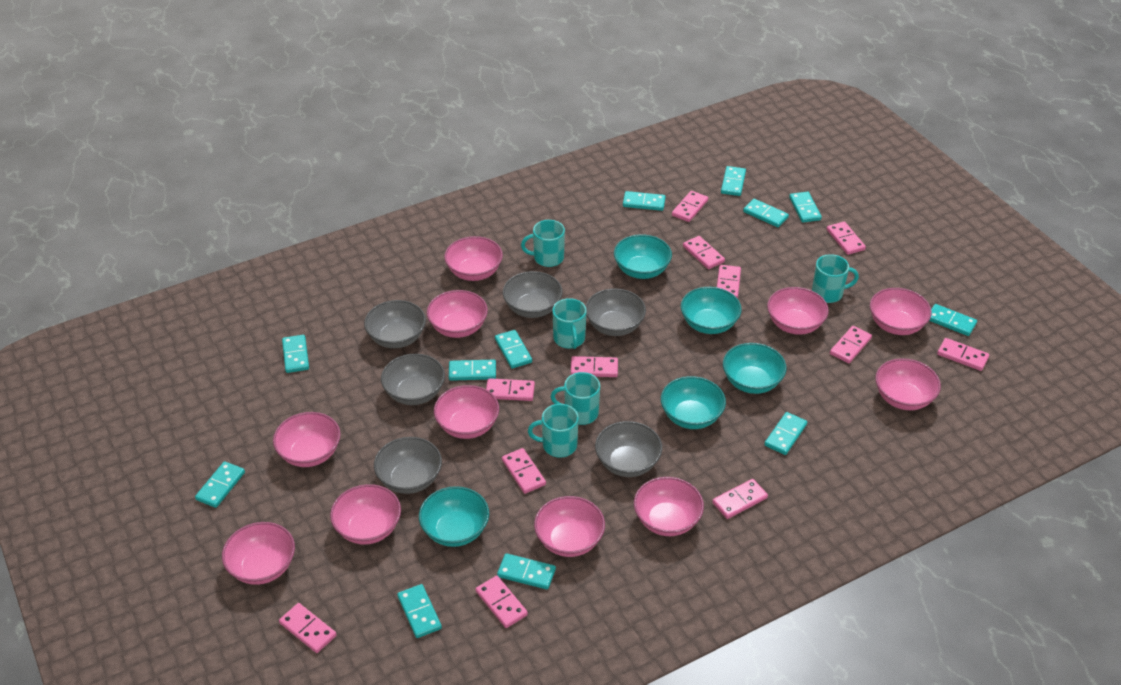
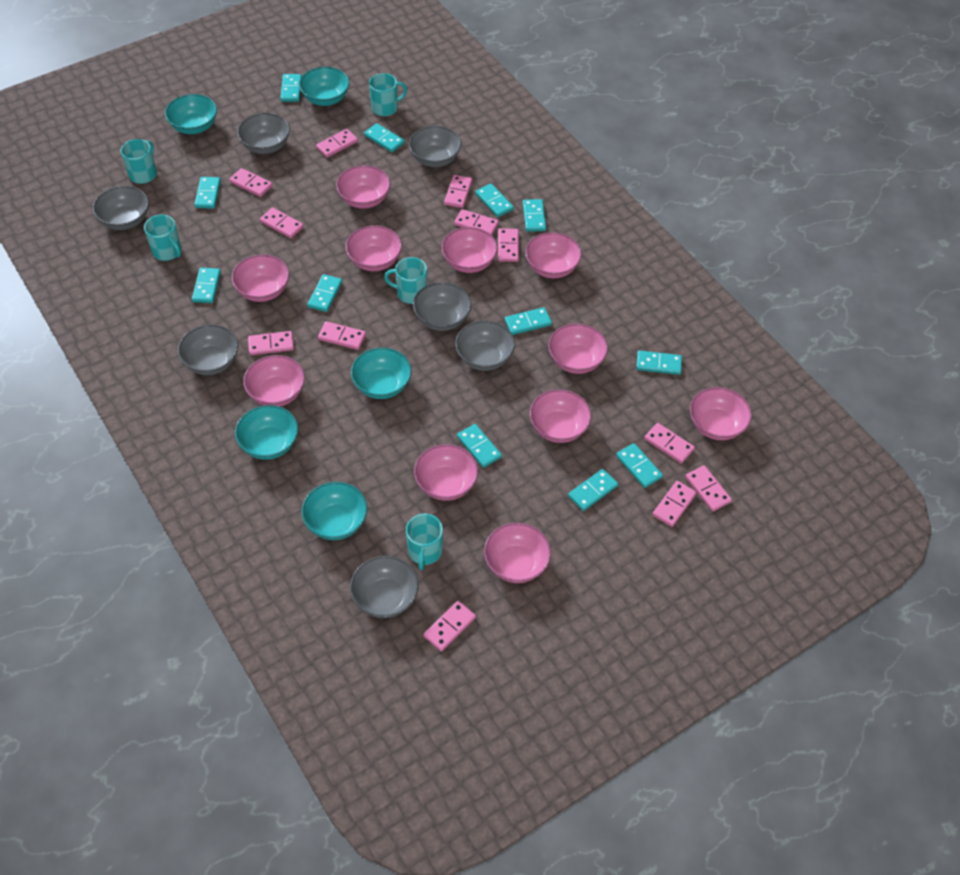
grey bowl: [364,300,426,348] [374,437,442,494] [381,354,445,405] [503,271,563,318] [586,288,646,336] [595,421,662,477] = 6 -> [93,186,149,230] [178,324,238,375] [237,113,290,154] [350,556,419,618] [409,126,461,167] [413,282,471,331] [455,321,515,371] = 7

